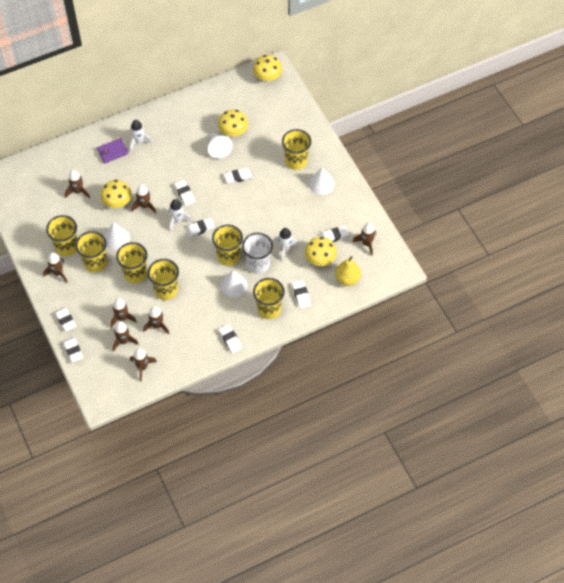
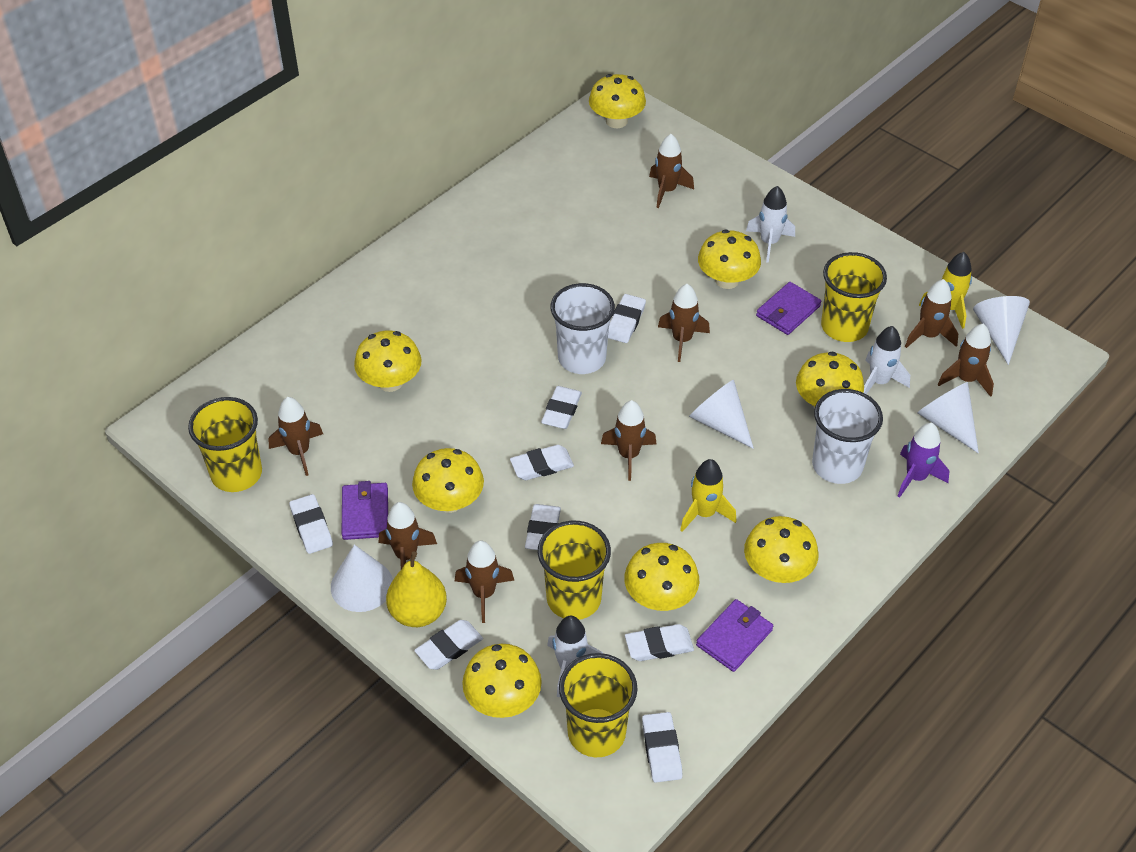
purple rocket: none = 0 -> [898,423,949,498] = 1
purple wallet: [97,138,129,163] = 1 -> [341,481,388,540] [696,599,773,672] [756,282,821,335] = 3
white cup: [242,233,273,274] = 1 -> [551,283,615,374] [812,389,883,484] = 2
yellow cup: [46,215,77,256] [76,231,107,273] [116,242,147,284] [148,259,179,300] [212,225,243,266] [253,278,285,319] [282,129,311,170] = 7 -> [188,397,262,492] [538,521,611,620] [559,653,638,757] [821,252,887,342] = 4
yellow mushroom: [100,180,132,208] [218,109,248,137] [253,55,282,82] [305,237,337,266] = 4 -> [354,331,422,392] [412,448,484,513] [462,644,542,718] [589,74,646,128] [624,543,699,611] [698,230,761,289] [744,516,819,583] [796,351,864,408] = 8
yellow rocket: none = 0 -> [680,459,737,532] [919,252,972,329] = 2

